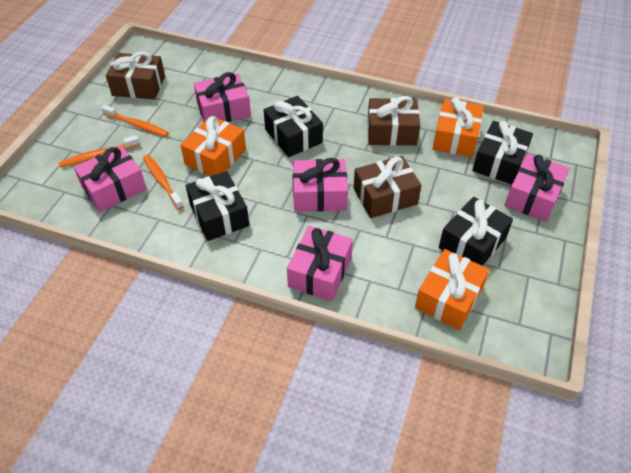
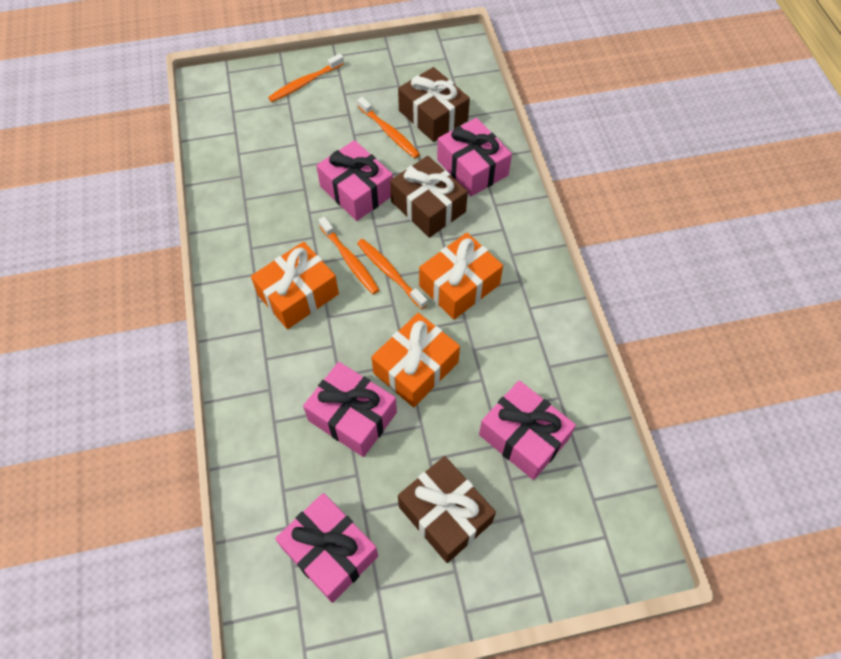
black gift: [186,171,249,241] [264,96,323,157] [439,197,513,266] [472,121,533,185] = 4 -> none = 0
orange toothbrush: [58,135,140,168] [101,105,169,137] [143,155,184,210] = 3 -> [268,54,344,102] [318,217,379,294] [357,97,420,158] [357,239,428,309] = 4

